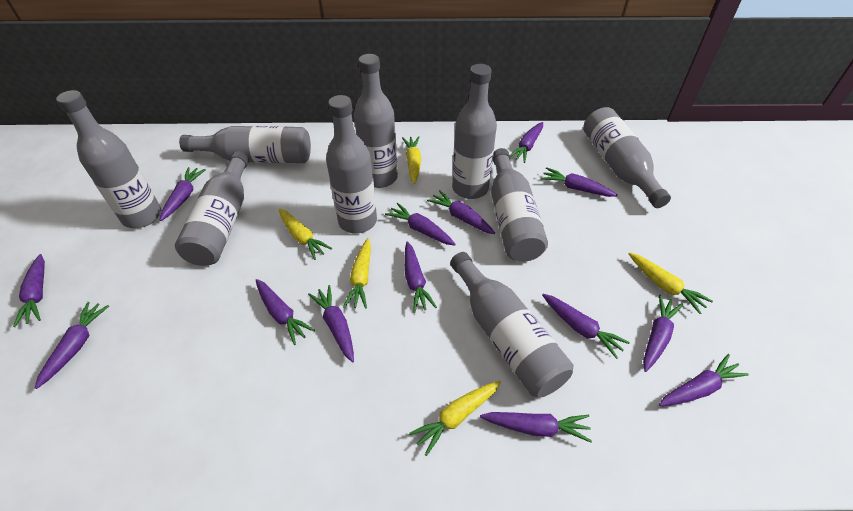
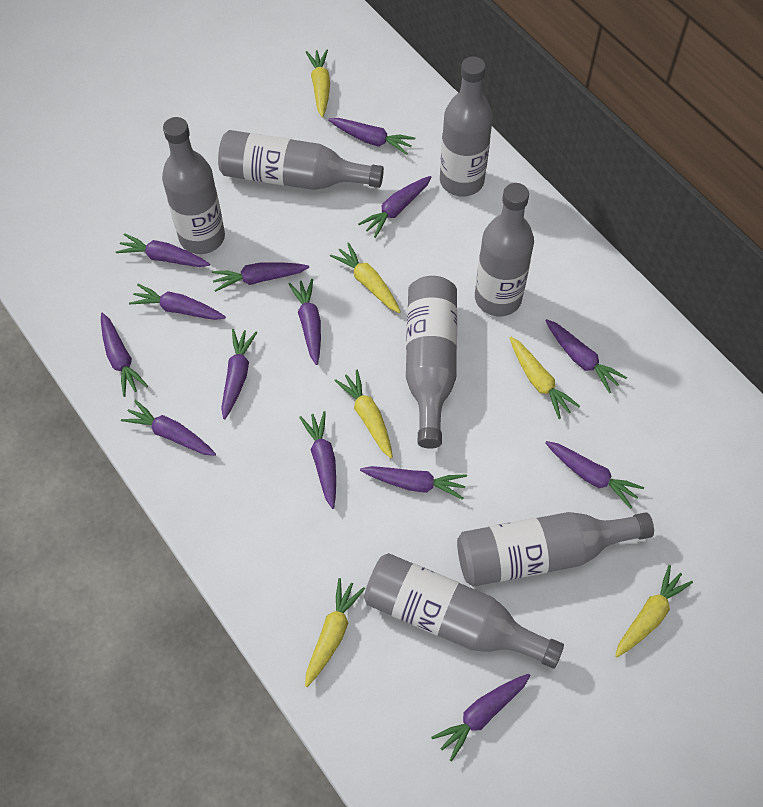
grey bottle: [56,90,161,228] [175,151,249,266] [179,126,311,163] [326,95,377,233] [354,54,398,188] [450,252,574,398] [452,64,497,199] [491,148,548,262] [583,107,671,208] = 9 -> [162,117,225,254] [218,130,384,190] [364,553,564,669] [406,276,457,449] [440,56,493,197] [457,512,654,587] [475,183,534,316] = 7
yellow carrot: [278,208,333,260] [343,238,371,309] [402,136,421,184] [409,381,501,456] [629,252,713,314] = 5 -> [305,578,365,687] [306,49,330,118] [330,242,401,313] [334,370,393,458] [510,337,580,419] [615,565,693,657] = 6

